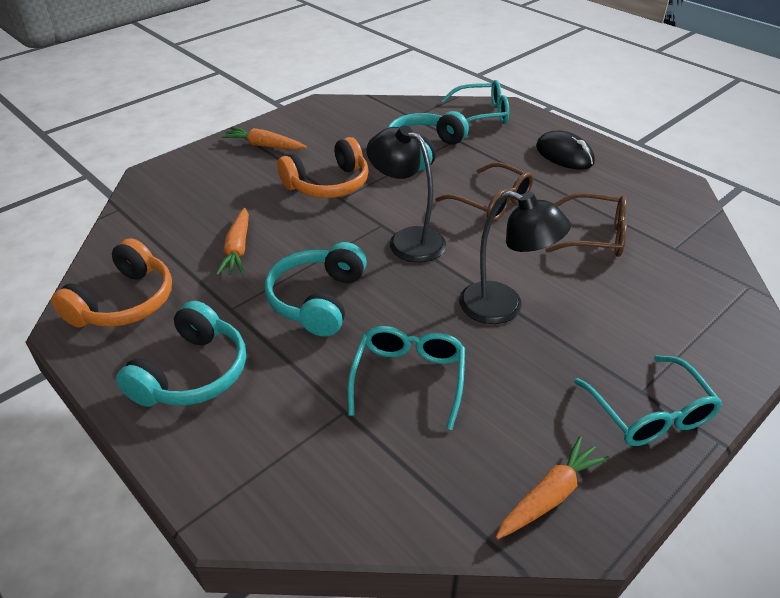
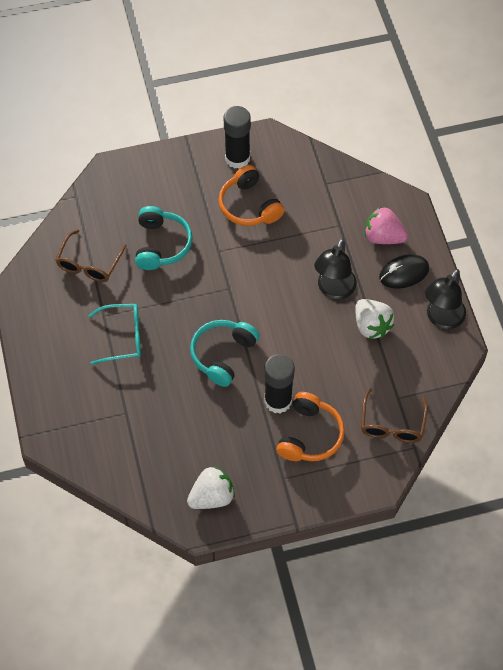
black glue stick: none = 0 -> [224,106,251,169] [264,354,295,413] = 2
orange carrot: [216,208,249,275] [222,127,307,150] [496,436,610,539] = 3 -> none = 0
pink strawberry: none = 0 -> [365,207,408,244] = 1
turquoise glasses: [348,326,465,430] [441,80,509,124] [574,355,722,446] = 3 -> [88,304,141,365] = 1
turquoise headphones: [116,301,246,407] [265,242,367,337] [388,111,469,171] = 3 -> [135,206,193,270] [190,320,260,387] = 2
white strawberry: none = 0 -> [187,466,235,509] [355,299,394,339] = 2

